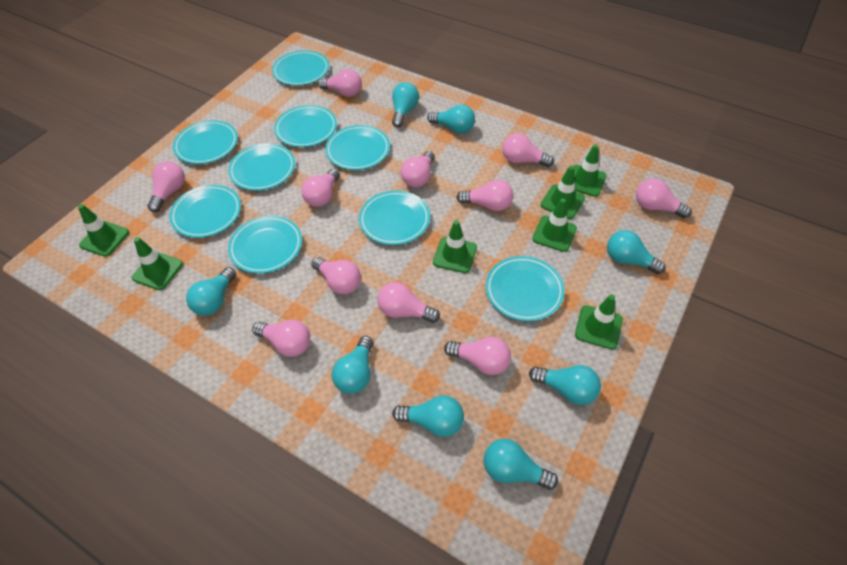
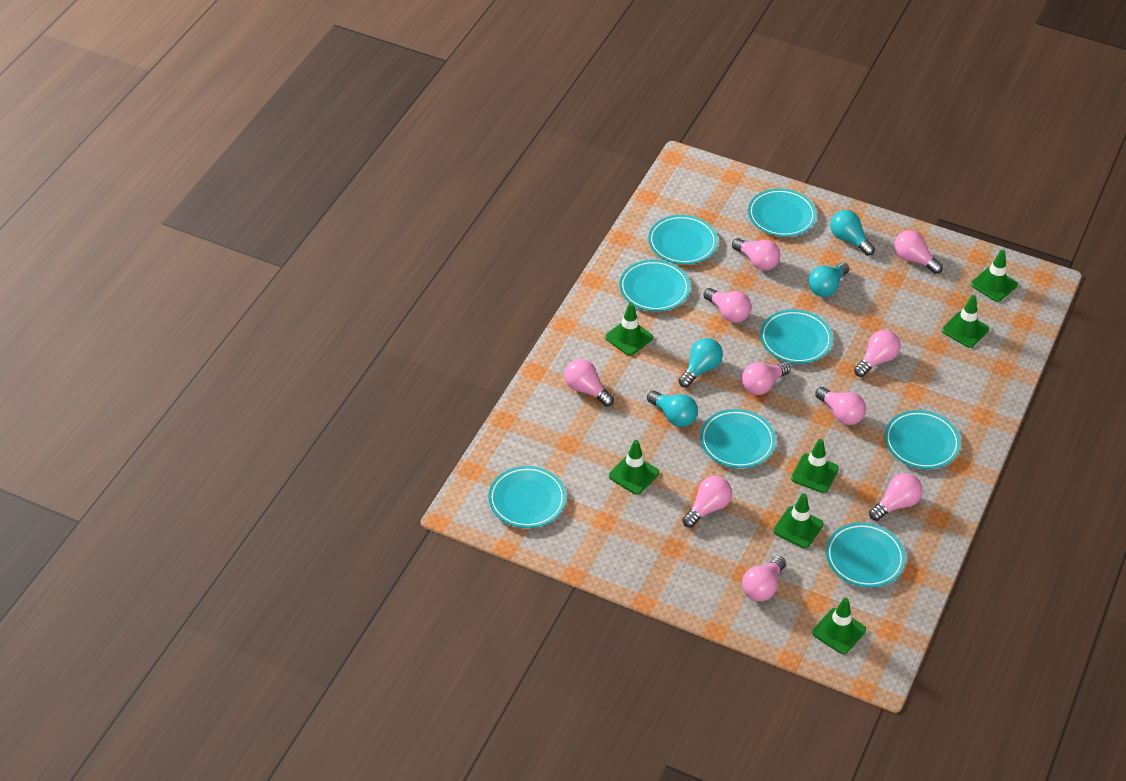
pink light bulb: [147,161,185,212] [252,320,310,357] [301,168,340,207] [311,257,361,294] [318,69,362,97] [378,282,440,323] [401,151,435,187] [444,337,511,375] [456,180,513,211] [502,133,554,167] [636,178,692,218] = 11 -> [564,359,614,407] [682,476,732,528] [703,288,751,323] [732,238,780,270] [742,362,791,395] [742,556,786,601] [815,387,866,425] [854,330,901,377] [869,473,923,521] [894,230,943,274] = 10
turquoise light bulb: [186,267,236,316] [332,336,374,394] [392,82,419,127] [392,395,464,437] [427,104,475,133] [484,439,558,490] [529,365,601,405] [607,230,666,274] = 8 -> [647,391,698,427] [678,338,723,388] [808,262,849,297] [830,210,875,256] = 4
turquoise plate: [169,185,241,238] [173,120,238,164] [228,143,295,191] [228,216,302,274] [272,50,329,86] [274,105,337,147] [325,125,390,170] [359,191,430,245] [485,256,565,321] = 9 -> [488,466,566,528] [619,260,690,311] [648,215,718,264] [700,409,776,468] [748,189,816,237] [760,310,833,364] [826,523,906,588] [885,410,961,469] = 8

